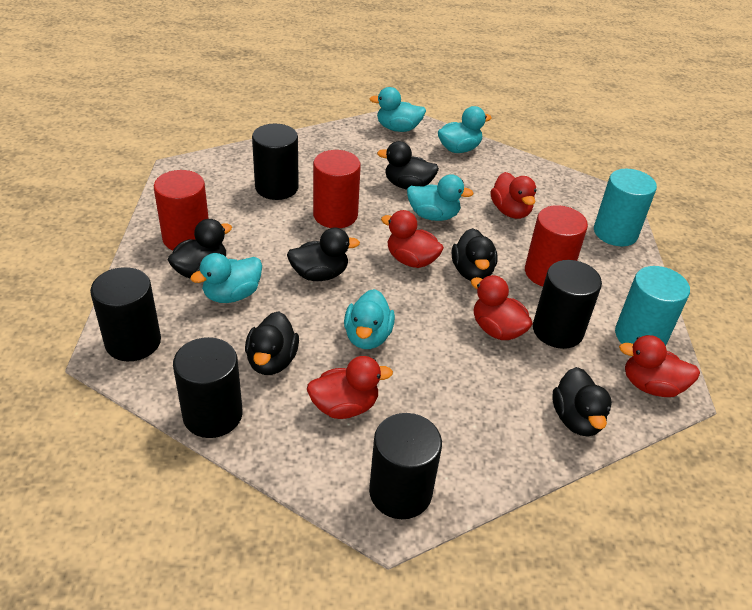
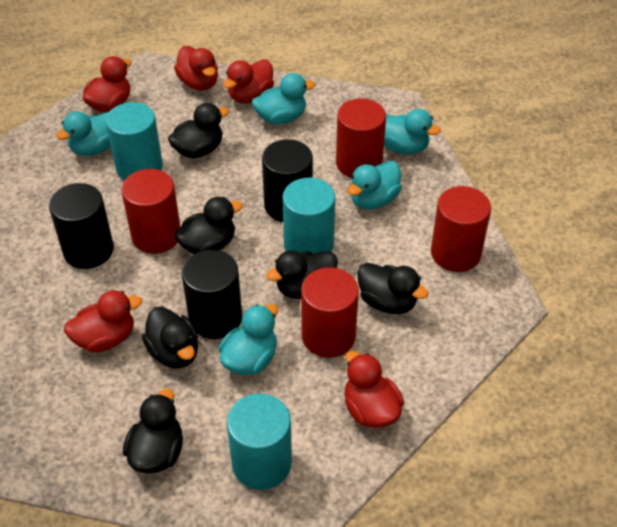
black cylinder: [90,267,161,361] [173,337,243,438] [252,124,299,200] [369,413,442,519] [533,260,602,349] = 5 -> [49,183,114,269] [182,250,242,339] [262,139,313,222] = 3
red cylinder: [154,170,209,250] [313,150,361,228] [525,205,588,287] = 3 -> [121,169,181,254] [301,267,359,358] [336,98,386,178] [431,186,491,272] = 4
turquoise cylinder: [594,169,657,246] [615,266,690,346] = 2 -> [106,102,163,180] [227,393,292,490] [282,178,335,254] = 3

